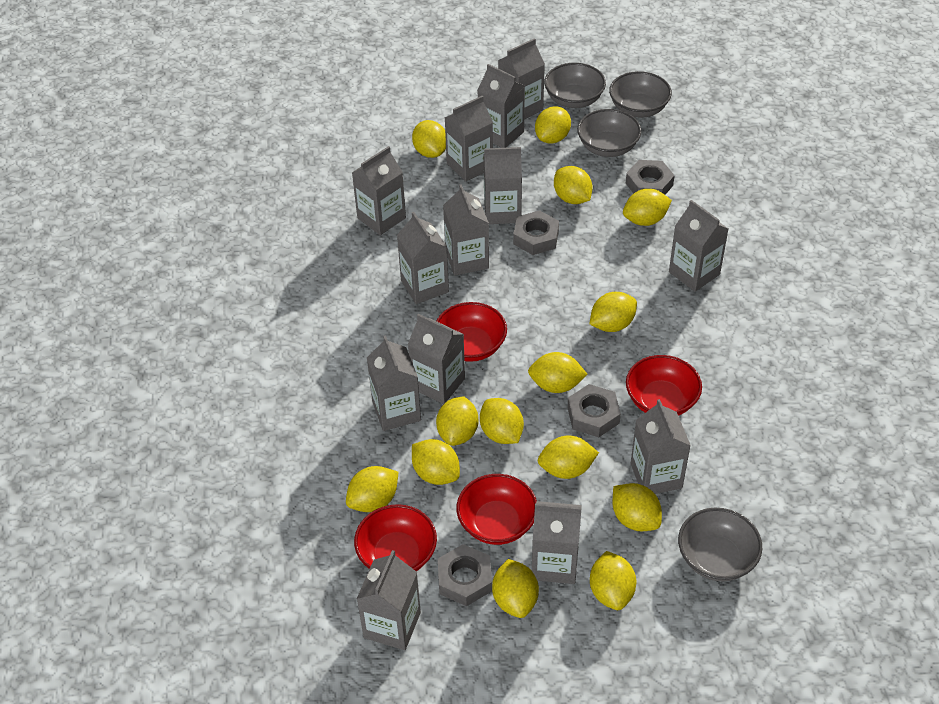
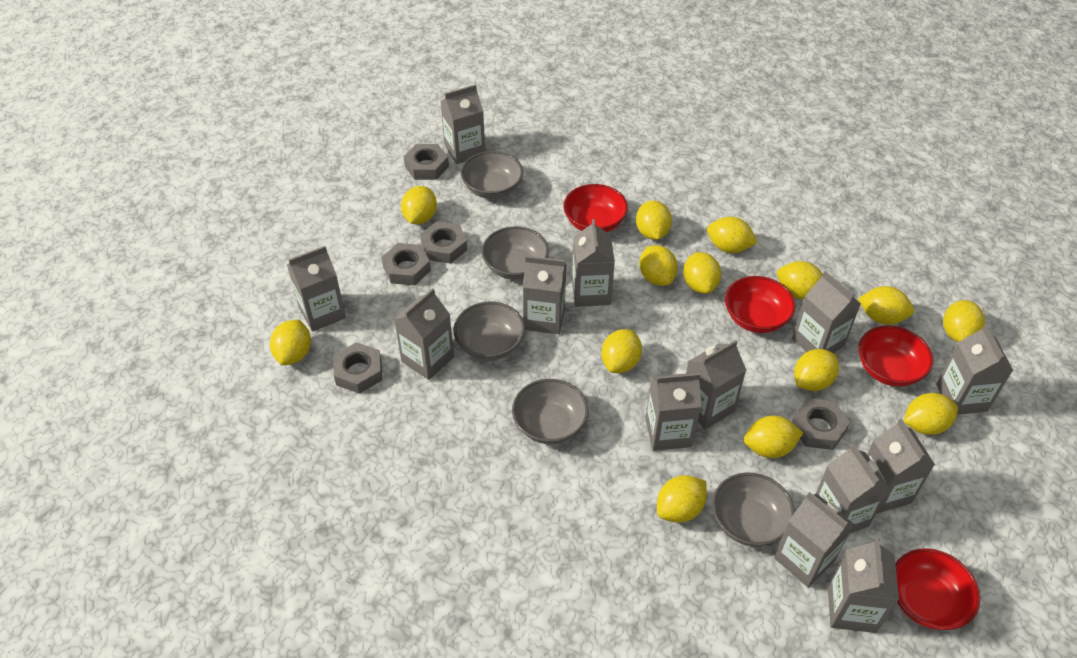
grey bowl: [544,63,606,108] [577,109,641,157] [609,71,672,118] [678,508,762,582] = 4 -> [453,301,525,361] [461,151,523,199] [482,226,549,280] [512,379,588,444] [712,473,795,547] = 5
grey nut: [438,544,492,606] [513,210,559,255] [567,384,621,437] [626,160,675,195] = 4 -> [334,342,382,394] [382,243,431,285] [404,144,449,180] [420,221,467,264] [792,398,850,450] = 5

